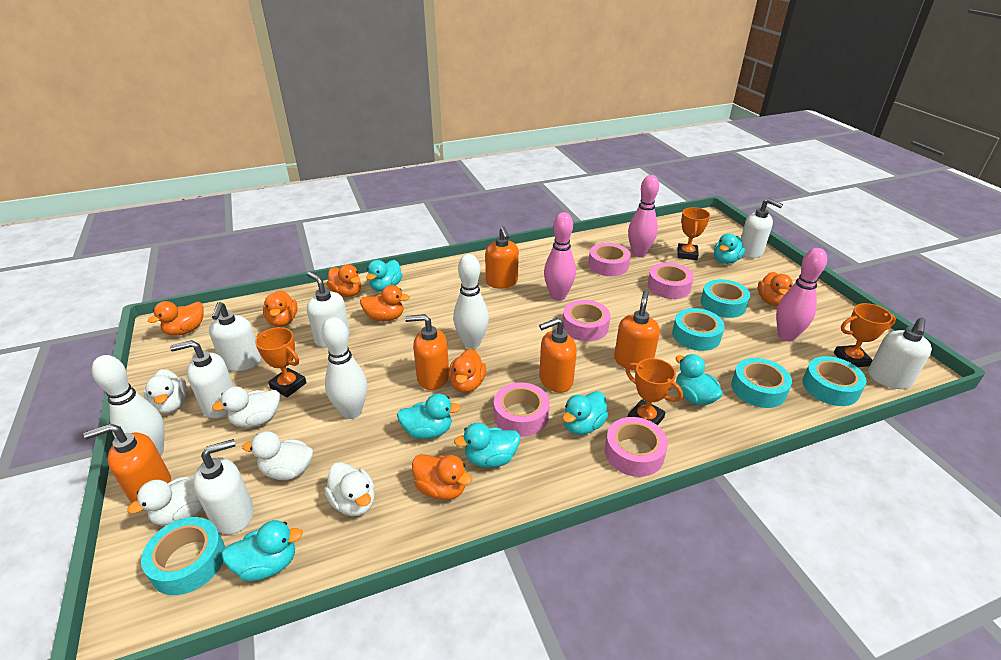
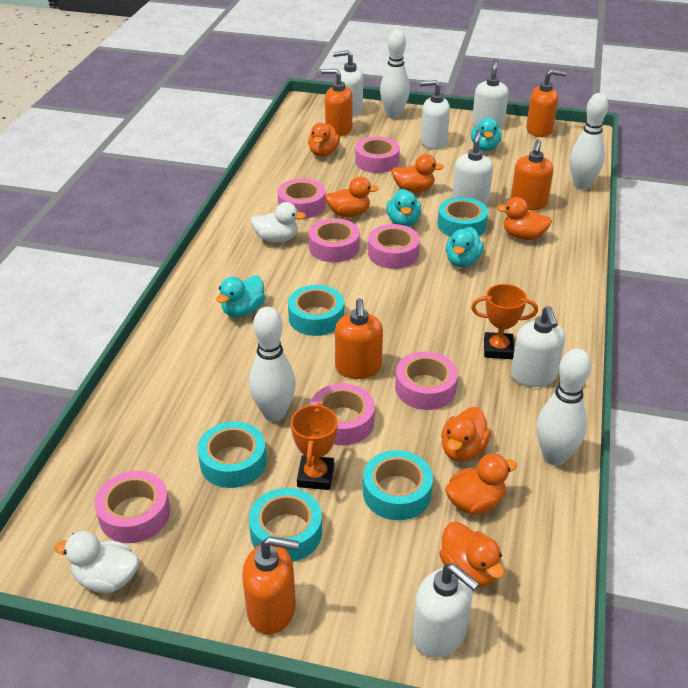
orange trophy: [255,327,307,397] [625,358,683,425] [677,207,710,260] [834,303,896,367] = 4 -> [291,403,338,490] [471,284,538,359] = 2
pink bowling pin: [544,212,576,301] [628,175,659,257] [776,248,827,342] = 3 -> none = 0
pink tape: [494,382,550,437] [563,300,610,341] [588,243,631,276] [605,417,668,477] [648,263,694,299] = 5 -> [95,471,170,543] [278,178,326,219] [309,218,360,263] [311,383,375,445] [355,137,400,173] [368,224,420,269] [395,352,458,410] = 7
turquoise duck: [222,520,303,581] [366,260,402,292] [397,394,461,439] [454,423,520,468] [562,391,608,435] [676,354,723,406] [714,233,745,264] = 7 -> [216,276,265,317] [387,189,421,227] [446,227,484,267] [471,118,502,151] = 4
white bowling pin: [92,355,164,456] [321,317,367,419] [453,254,489,349] = 3 -> [249,307,296,421] [380,30,410,119] [536,348,591,466] [570,93,608,190] = 4
white duck: [127,476,203,526] [144,369,187,414] [212,386,280,428] [242,431,313,480] [324,462,375,516] = 5 -> [54,531,139,593] [251,202,306,243] = 2

